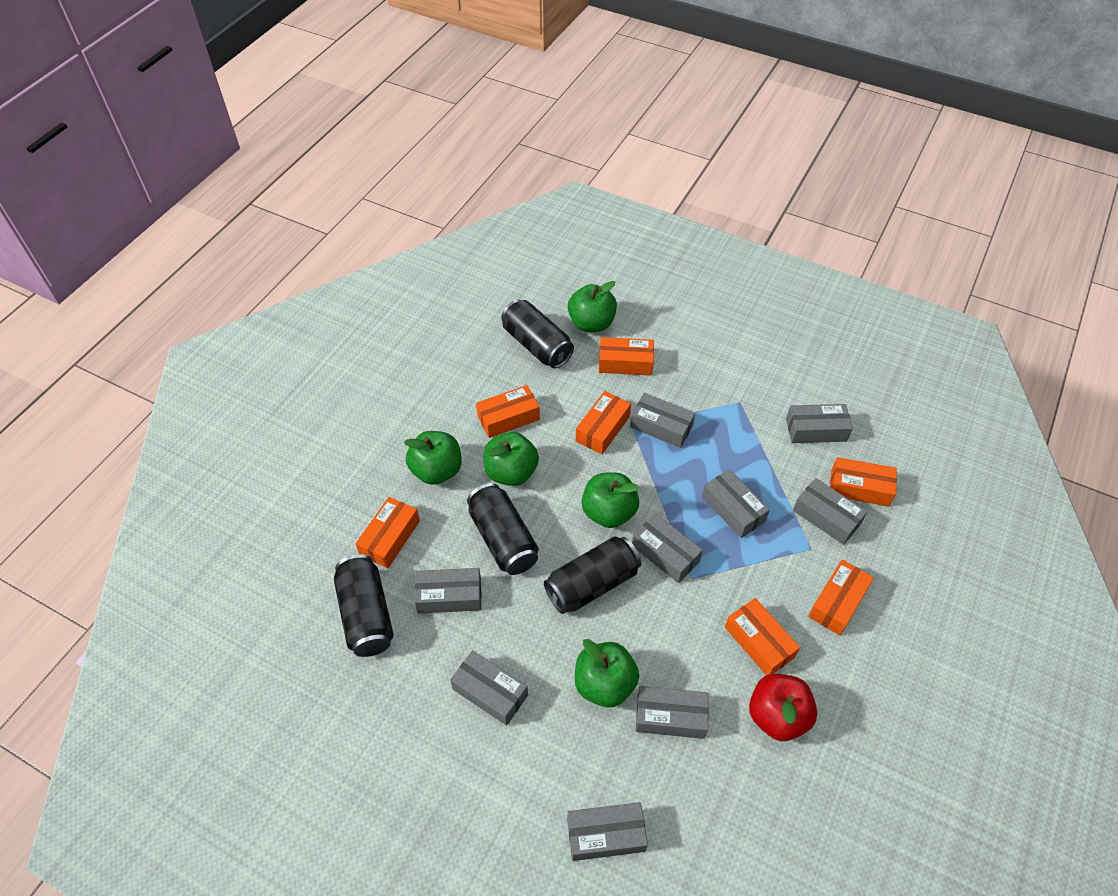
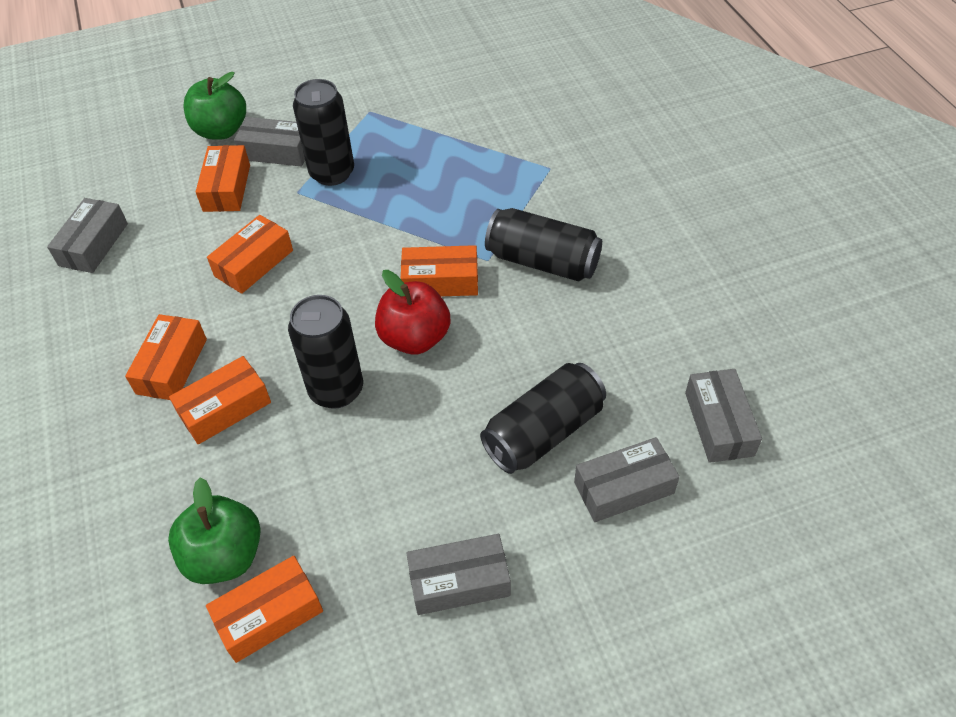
green apple: [404,431,462,485] [484,432,539,486] [568,281,617,332] [575,639,639,707] [582,472,639,528] = 5 -> [168,478,261,584] [184,72,246,140] = 2
grey box: [414,568,481,614] [450,650,528,726] [567,802,648,861] [630,393,695,448] [632,513,703,583] [636,686,709,739] [702,469,770,538] [786,404,853,443] [793,478,867,545] = 9 -> [47,198,128,273] [234,117,305,166] [406,534,511,615] [574,437,680,522] [685,369,762,463] = 5
orange box: [356,497,420,568] [476,385,540,438] [576,391,631,454] [599,337,654,376] [725,598,800,675] [808,560,874,635] [830,457,897,507] = 7 -> [125,314,207,400] [169,356,271,444] [196,145,250,212] [206,556,323,663] [207,215,293,294] [401,245,478,296] = 6

